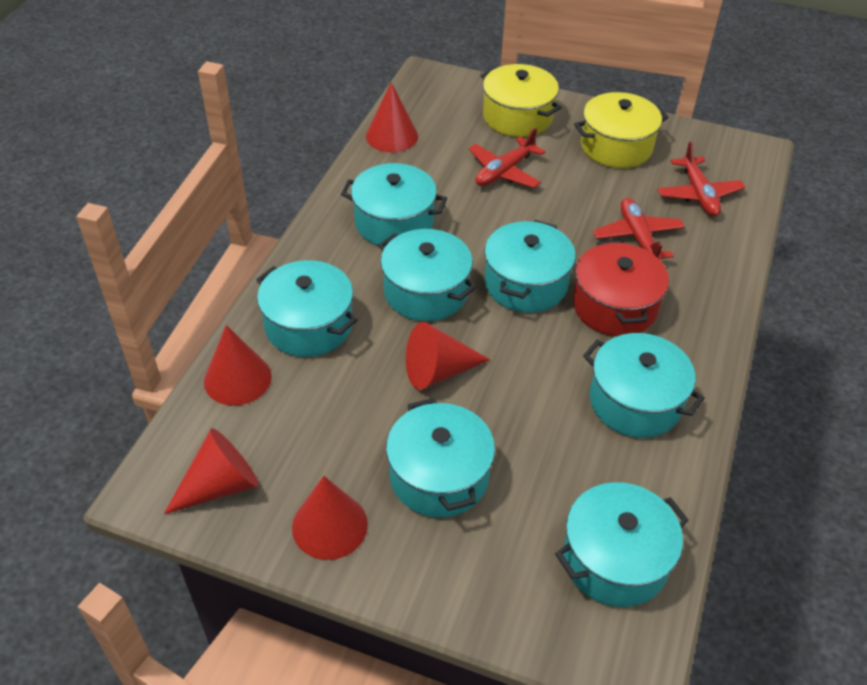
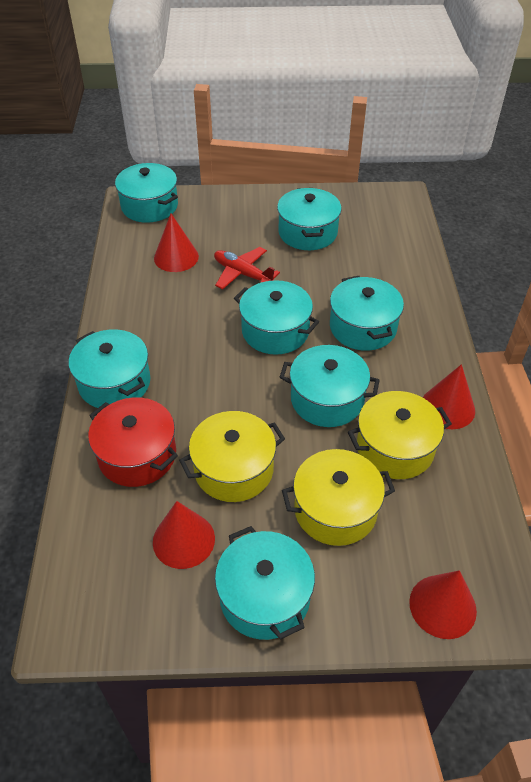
red cone: [164,428,259,514] [204,325,272,406] [292,476,368,560] [366,82,418,152] [406,322,490,390] = 5 -> [153,501,215,569] [154,213,199,272] [409,570,477,639] [423,364,475,429] = 4
red plane: [469,128,546,188] [593,198,685,259] [657,141,745,216] = 3 -> [214,247,280,290] = 1
yellow pot: [481,64,562,137] [574,92,669,168] = 2 -> [179,411,285,502] [282,449,395,546] [348,391,452,479] = 3

